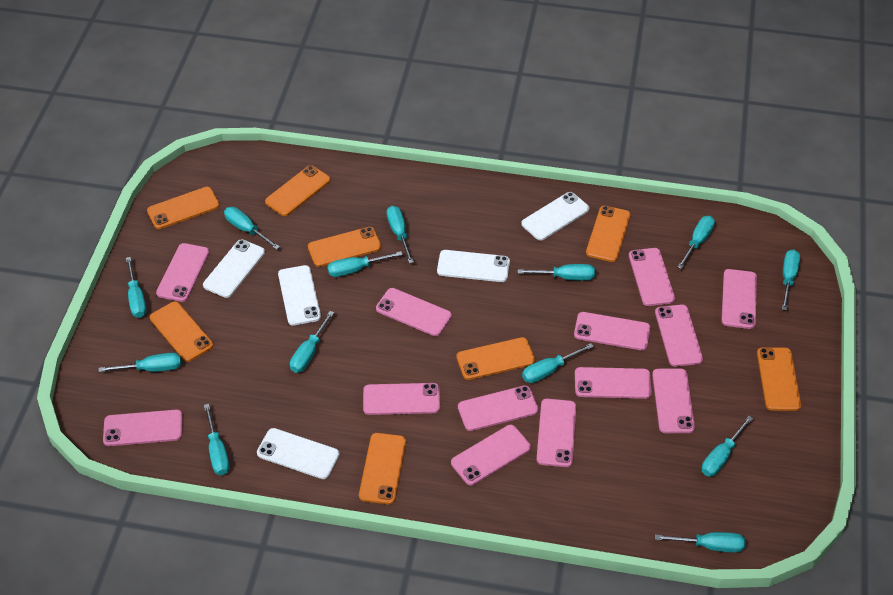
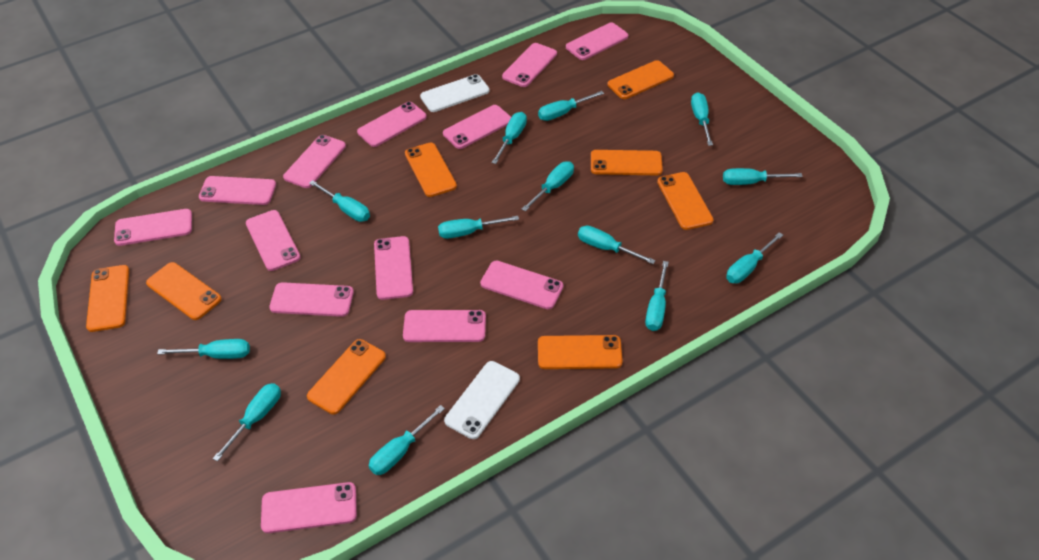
white phone: [203,239,265,298] [257,428,340,479] [278,265,321,326] [437,250,510,282] [521,192,589,241] = 5 -> [420,74,490,112] [444,361,520,439] = 2

